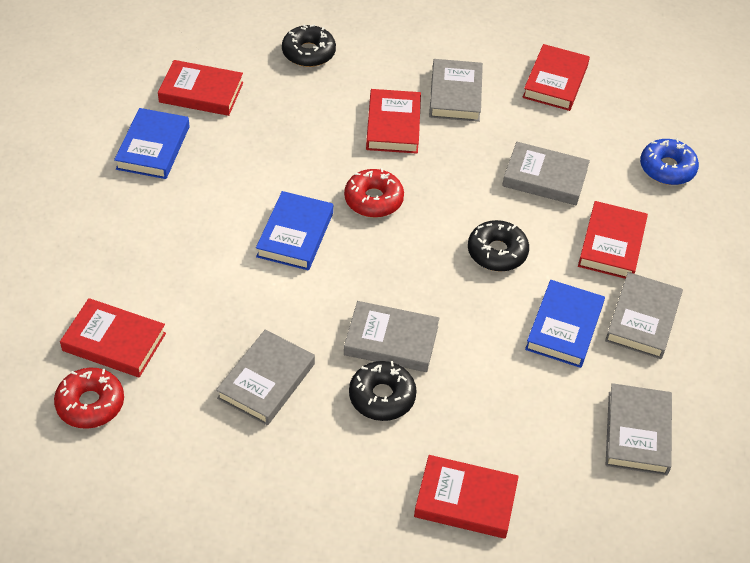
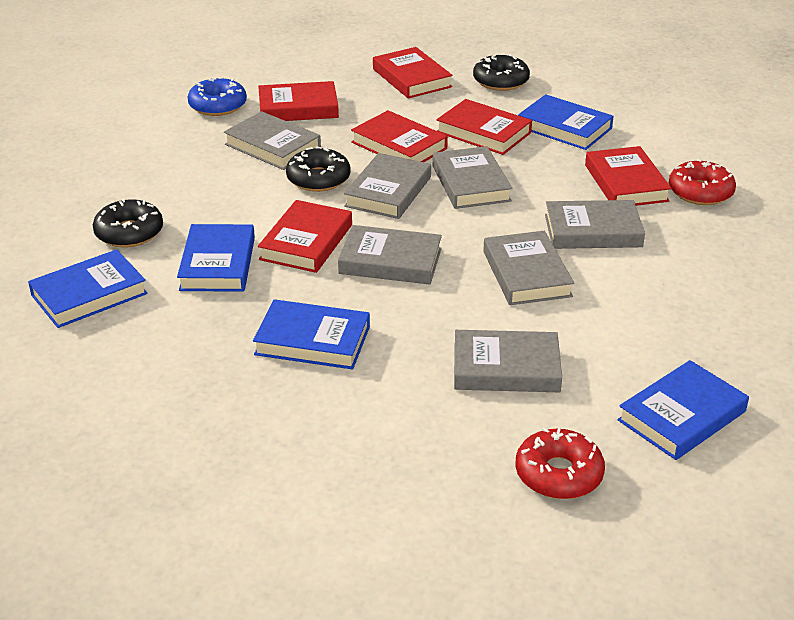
blue book: [114,108,189,179] [256,191,333,270] [525,280,605,368] = 3 -> [28,249,148,328] [177,224,255,292] [253,299,370,370] [518,94,614,150] [617,360,749,460] = 5
grey book: [216,330,315,426] [344,301,439,372] [429,59,483,122] [502,142,590,205] [605,272,683,359] [606,383,672,475] = 6 -> [224,111,321,170] [338,225,442,285] [344,153,431,219] [432,146,512,209] [454,330,562,392] [483,231,574,305] [545,200,645,249] = 7

